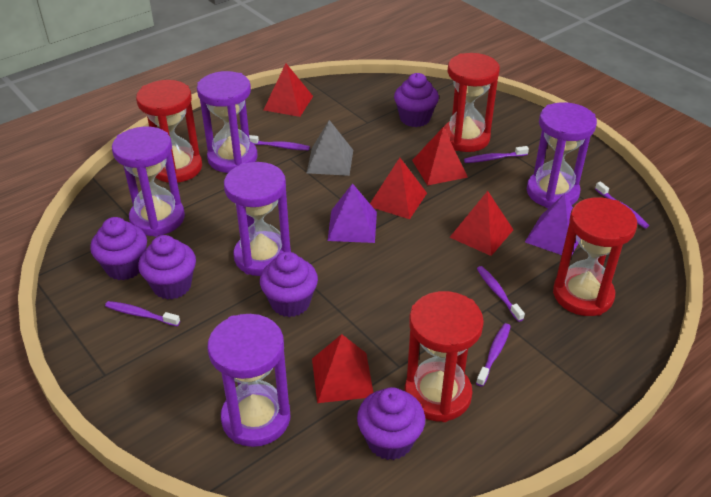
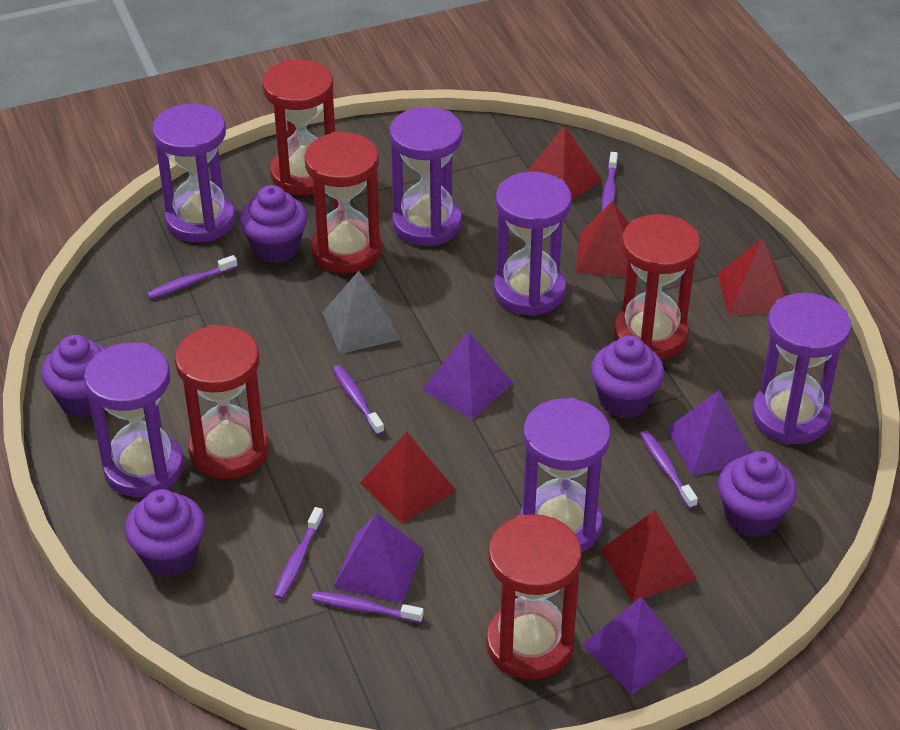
purple hourglass: [112,127,185,237] [197,71,258,173] [207,314,291,447] [224,162,291,276] [527,102,597,208] = 5 -> [84,342,184,497] [152,104,235,242] [389,107,463,246] [494,172,572,316] [520,398,610,552] [752,293,851,445] = 6
purple pyramid: [327,183,377,243] [525,193,578,256] = 2 -> [333,514,424,604] [422,331,513,420] [582,597,687,695] [667,390,751,476] = 4
red hourglass: [136,80,202,183] [405,291,484,422] [444,53,500,152] [553,197,637,316] = 4 -> [175,325,269,479] [262,60,335,195] [304,132,382,273] [486,514,581,679] [614,214,700,360] = 5

